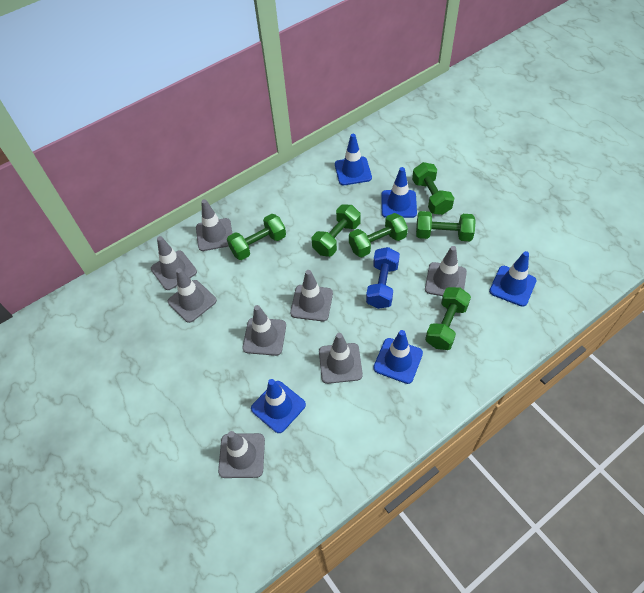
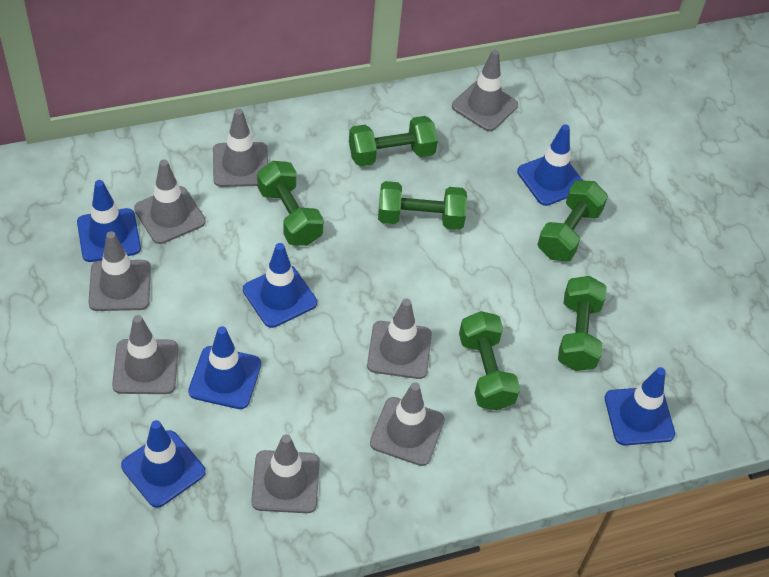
blue dumbbell: [366,247,400,309] = 1 -> none = 0
blue traffic cone: [251,379,306,433] [335,134,372,185] [374,330,423,384] [381,167,417,218] [489,251,536,307] = 5 -> [77,180,141,262] [121,420,205,508] [188,326,261,409] [243,243,317,328] [517,124,582,206] [605,367,675,445] = 6

